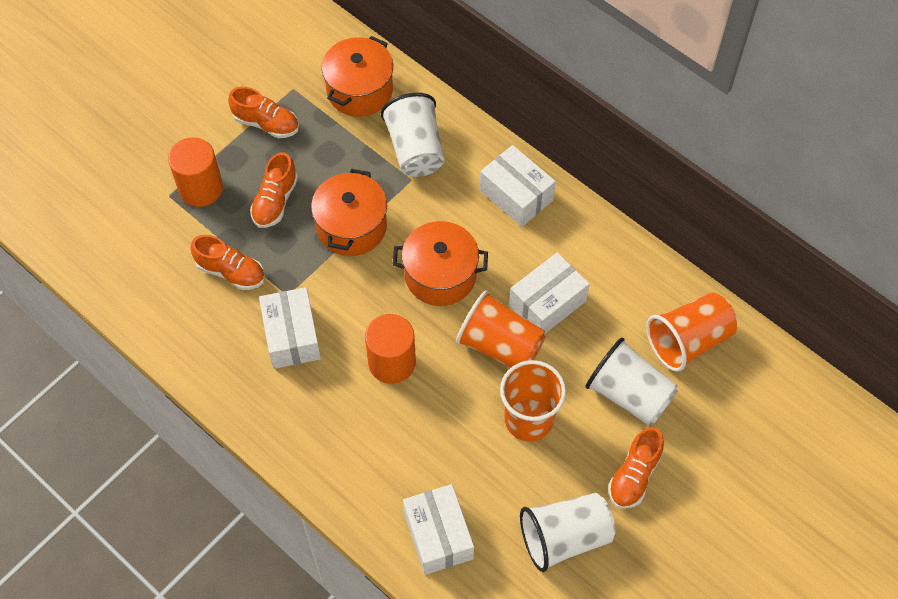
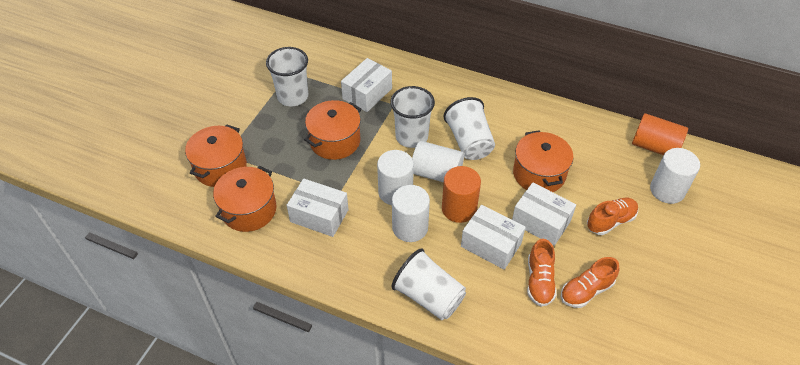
orange cup: [456,290,546,368] [500,360,566,442] [646,292,737,372] = 3 -> none = 0
orange pot: [311,169,387,256] [322,36,393,117] [392,221,488,306] = 3 -> [185,125,247,187] [213,166,277,232] [304,100,361,160] [513,130,573,192] = 4
orange shoe: [190,235,265,290] [228,87,299,138] [250,152,298,228] [608,427,664,509] = 4 -> [527,239,557,307] [561,257,620,308] [587,198,638,235] = 3
white cup: [381,93,444,177] [520,493,615,572] [585,338,678,425] = 3 -> [266,47,308,106] [390,86,435,148] [392,249,466,320] [444,97,495,160] = 4
white cylinder: none = 0 -> [377,150,414,205] [392,185,430,242] [412,141,464,182] [650,148,700,204] = 4

